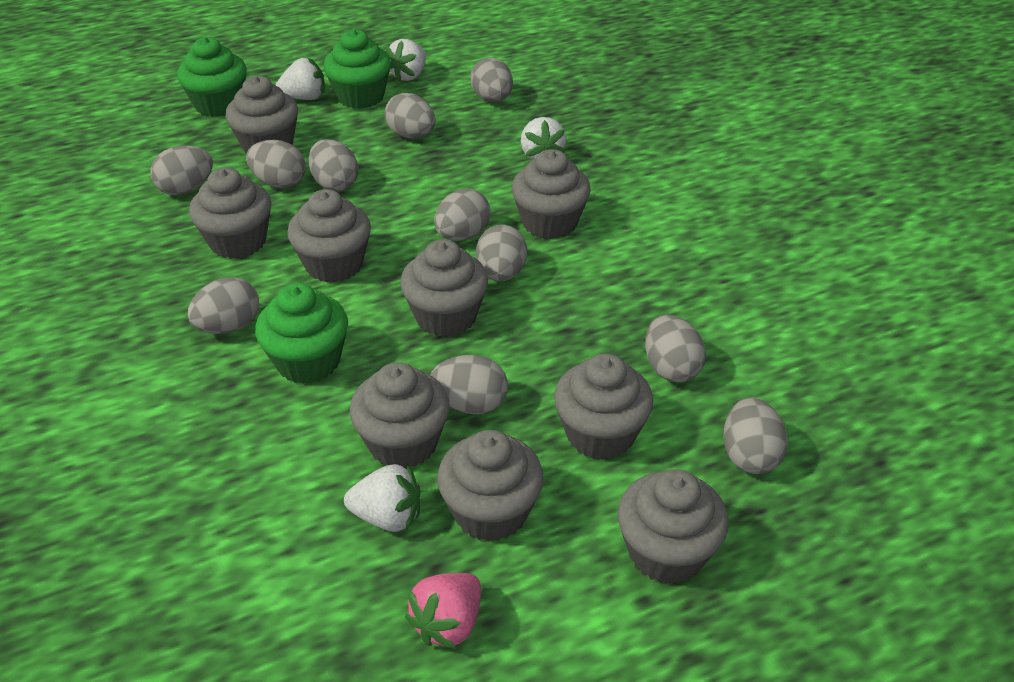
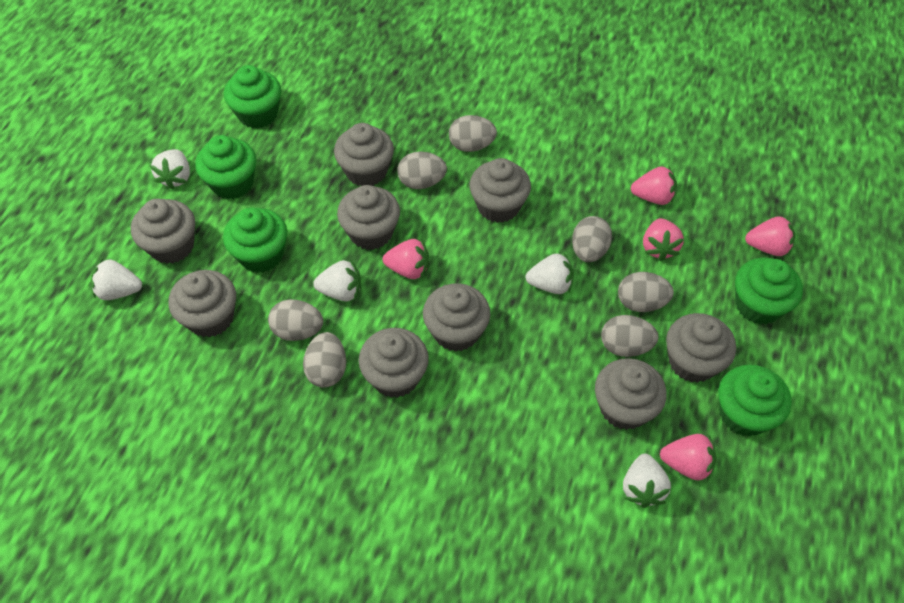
green cupcake: [177,37,247,117] [255,283,348,384] [324,29,391,109] = 3 -> [195,135,256,199] [223,207,287,273] [224,65,281,128] [718,365,792,436] [735,258,803,325] = 5
grey egg: [150,146,213,195] [188,277,259,334] [246,140,306,188] [308,139,358,191] [384,93,435,138] [431,355,508,414] [434,189,491,241] [470,57,513,102] [476,224,527,282] [645,315,706,383] [723,397,788,474] = 11 -> [268,300,323,341] [303,332,346,388] [397,152,447,189] [449,115,497,152] [572,216,612,262] [601,315,659,357] [618,272,674,312] = 7
pink strawberry: [405,573,481,649] = 1 -> [383,239,429,279] [631,166,677,205] [643,218,684,261] [660,434,717,481] [745,216,795,256] = 5
white strawberry: [276,58,325,100] [344,464,420,532] [386,39,426,81] [521,117,566,160] = 4 -> [91,259,142,300] [150,149,190,190] [313,260,361,301] [526,253,574,294] [623,454,671,508] = 5

